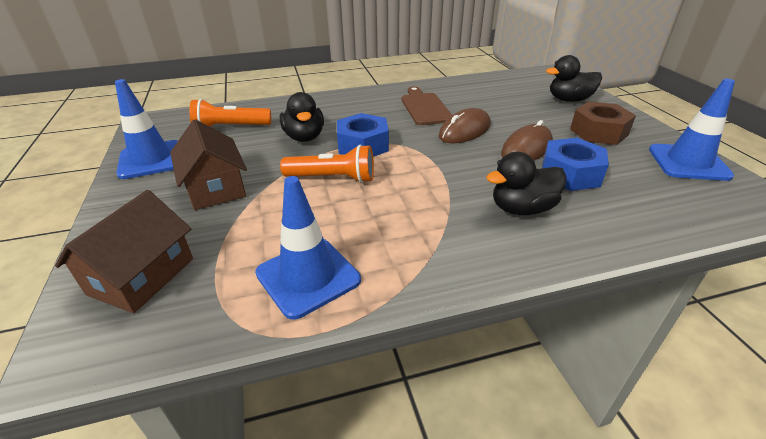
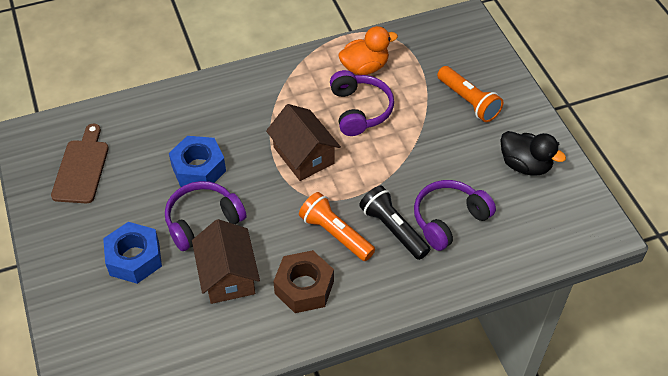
black duck: [280,92,324,142] [486,152,567,215] [546,55,602,102] = 3 -> [500,131,566,175] = 1
black flashlight: none = 0 -> [359,185,430,260] = 1
blue traffic cone: [115,79,178,179] [255,176,361,320] [649,79,735,181] = 3 -> none = 0
brown mouse: [439,108,491,143] [501,120,553,160] = 2 -> none = 0
orange duck: none = 0 -> [338,26,398,75] = 1
purple headphones: none = 0 -> [165,181,246,251] [330,70,394,136] [414,180,496,251] = 3

